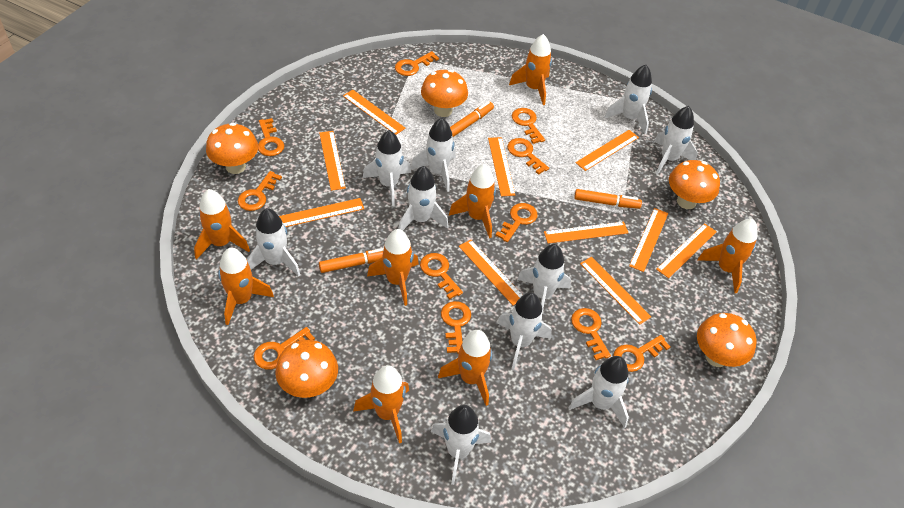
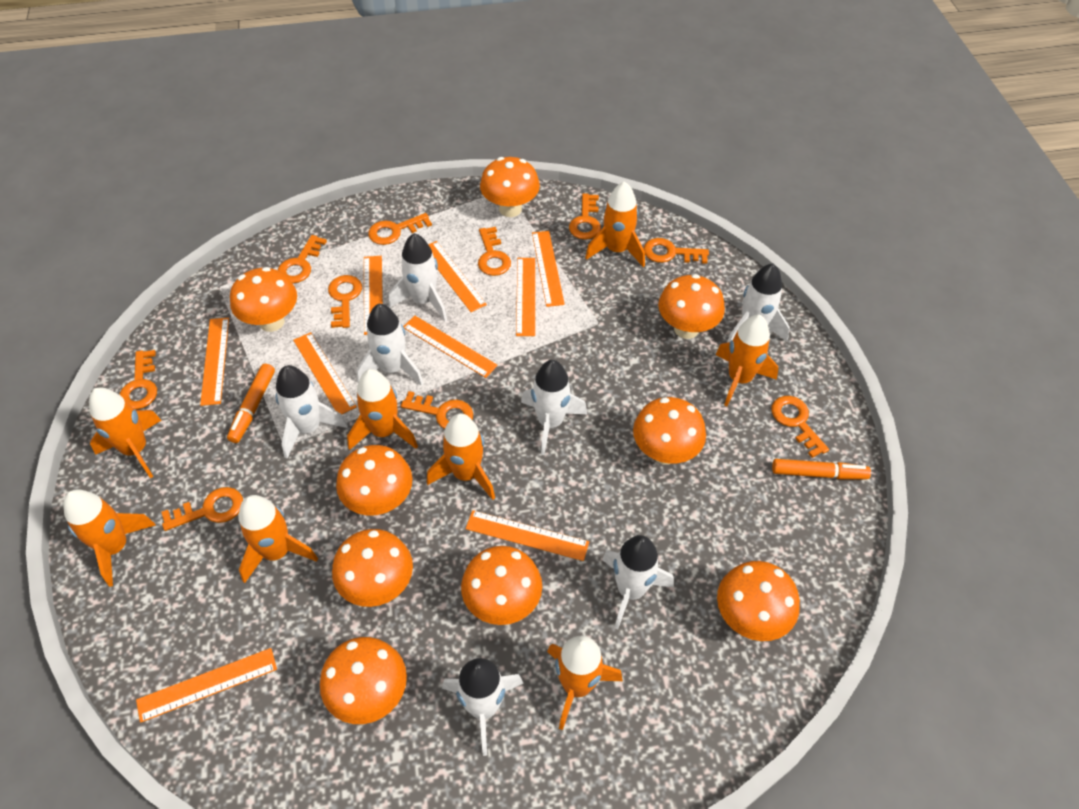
orange key: [238,171,282,211] [254,327,315,370] [258,118,284,156] [395,51,439,76] [420,253,463,300] [441,301,471,354] [495,203,538,242] [507,138,549,175] [512,108,545,144] [571,308,611,360] [613,335,670,372] = 11 -> [119,350,157,410] [161,487,243,531] [278,235,327,283] [328,275,362,328] [368,213,432,245] [401,391,473,429] [478,227,511,276] [569,193,601,240] [643,238,709,264] [771,396,829,458] = 10
orange marker: [319,248,384,273] [450,102,494,137] [574,189,642,209] = 3 -> [227,364,275,443] [772,459,871,479] = 2
orange mushroom: [206,123,258,174] [275,340,338,398] [421,69,468,117] [669,160,720,209] [697,313,756,367] = 5 -> [230,267,297,332] [320,637,407,724] [332,529,413,607] [336,445,412,515] [461,546,542,625] [480,157,540,217] [633,397,706,464] [658,274,725,339] [717,561,800,641] = 9
orange ruler: [279,198,364,227] [319,131,346,191] [343,90,406,135] [459,239,523,305] [488,137,515,196] [544,222,629,244] [576,130,639,171] [580,257,651,325] [629,208,668,272] [656,223,717,278] = 10 -> [136,648,277,723] [200,318,229,406] [293,332,357,414] [364,256,383,335] [403,316,498,378] [428,241,487,312] [466,510,589,561] [516,258,535,336] [532,231,565,307] = 9
white rocket: [247,208,300,276] [363,130,411,206] [398,166,448,231] [411,118,456,192] [431,405,491,485] [497,292,552,369] [517,244,571,313] [568,356,629,428] [604,65,652,134] [654,106,698,175] = 10 -> [276,365,348,458] [357,304,424,386] [389,233,447,322] [442,658,524,756] [521,360,587,455] [602,535,674,630] [727,264,790,342] = 7

